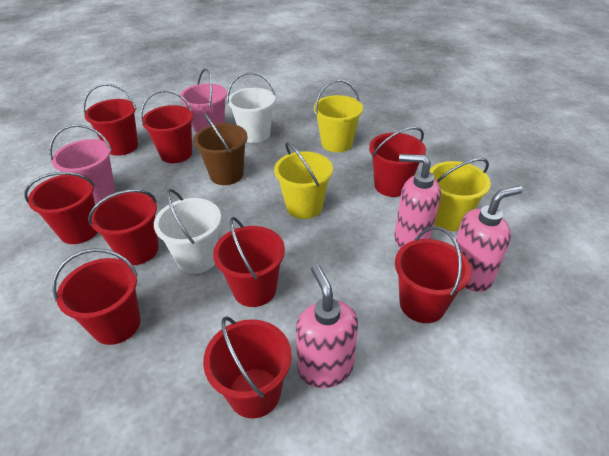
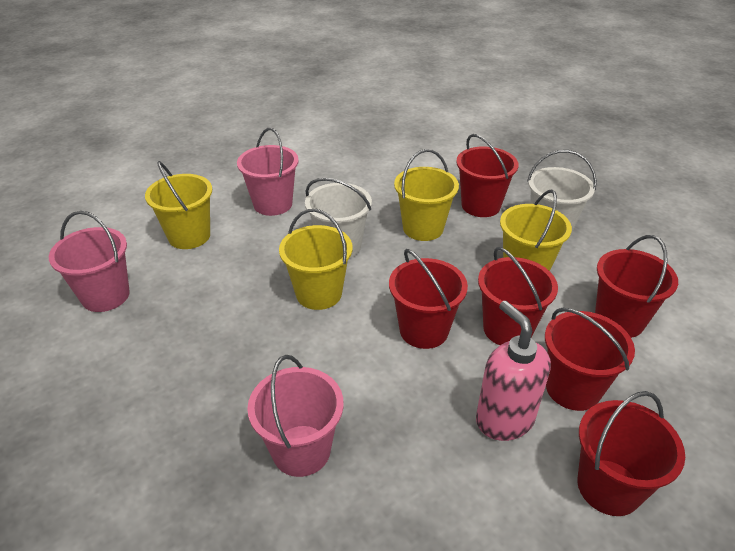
brown bucket: [193,112,248,185] = 1 -> none = 0
pink bucket: [49,125,115,203] [180,68,227,133] = 2 -> [49,211,130,312] [237,128,299,216] [247,355,344,477] = 3
pink soap dispenser: [296,264,358,388] [394,154,441,248] [454,186,523,292] = 3 -> [476,301,551,441] = 1
red bucket: [24,172,98,244] [53,248,141,345] [83,84,138,156] [88,189,159,265] [140,90,193,163] [203,316,292,418] [213,217,285,307] [369,127,426,197] [395,227,471,323] = 9 -> [389,249,468,349] [456,134,519,217] [478,247,558,345] [545,308,635,411] [577,391,685,516] [595,235,678,338] = 6
yellow bucket: [274,142,333,219] [314,80,363,152] [429,158,491,231] = 3 -> [145,161,212,249] [279,209,352,310] [394,149,459,241] [500,189,572,271] = 4

